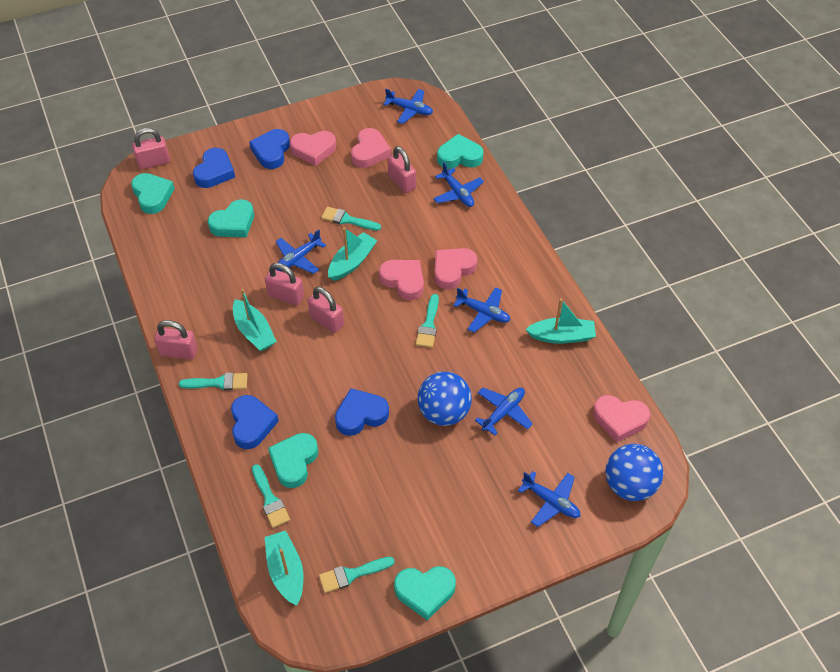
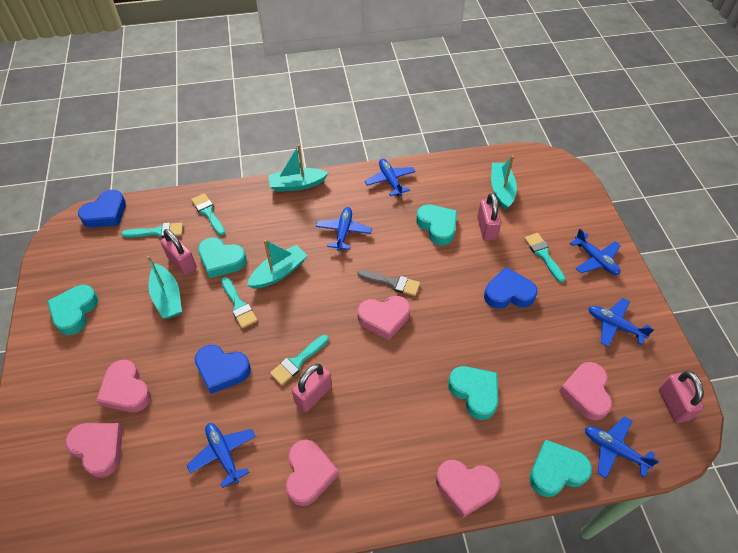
blue ball: [418,372,472,426] [605,444,663,501] = 2 -> none = 0
blue heart: [193,148,235,188] [231,395,279,449] [249,129,290,169] [335,388,389,436] = 4 -> [78,190,126,227] [195,345,251,394] [484,267,537,309] = 3
grey brush: none = 0 -> [357,270,420,296] = 1
pink heart: [290,131,336,166] [351,128,391,168] [379,260,424,300] [435,248,477,289] [593,395,650,442] = 5 -> [65,423,123,478] [96,360,151,413] [286,440,339,506] [358,296,410,340] [436,460,500,518] [559,362,612,420] = 6
pink padlock: [132,128,170,169] [154,320,198,359] [265,263,304,306] [308,287,344,333] [388,146,416,193] = 5 -> [161,229,197,275] [292,364,332,412] [477,193,501,241] [659,371,704,423] = 4

